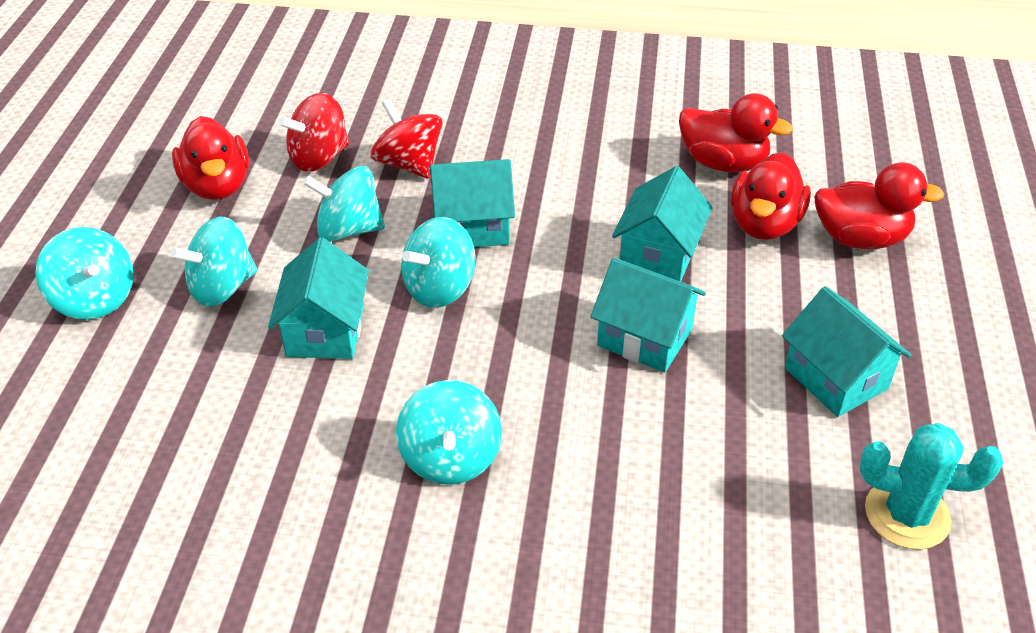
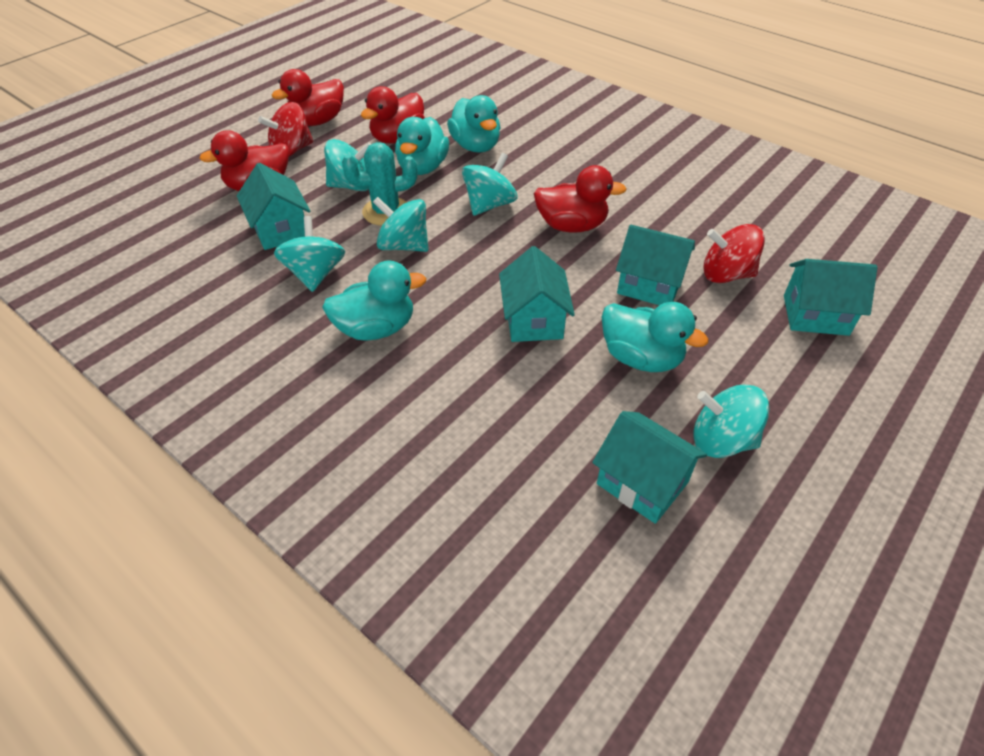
turquoise duck: none = 0 -> [322,260,427,341] [395,117,449,175] [447,95,500,153] [602,302,709,372] = 4

